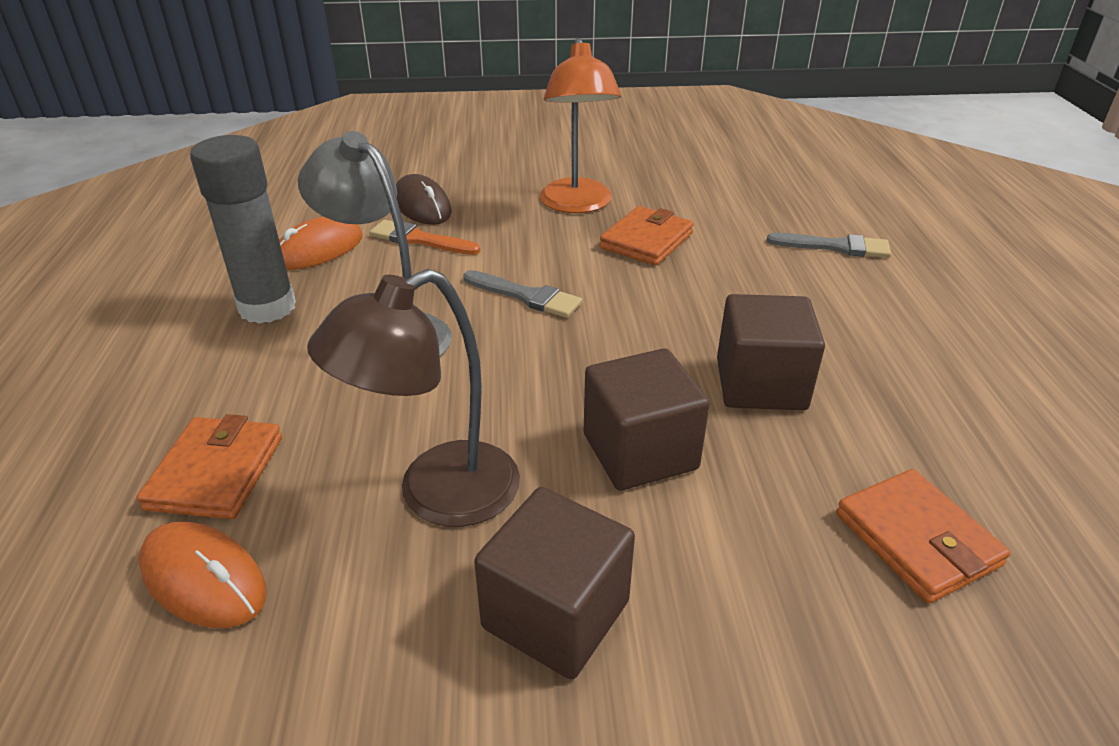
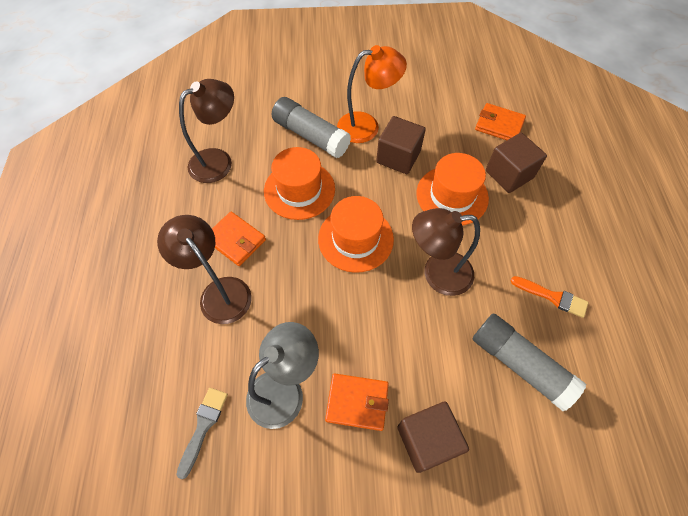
brown lamp: [307,269,520,527] = 1 -> [157,215,252,324] [179,79,234,183] [412,208,480,296] = 3
brown mouse: [396,174,452,225] = 1 -> none = 0
grey brush: [463,270,582,318] [767,233,891,258] = 2 -> [176,388,228,479] = 1
grey glue stick: [190,135,296,324] = 1 -> [272,97,351,158] [473,313,586,411] = 2
orange hat: none = 0 -> [264,147,335,220] [318,196,394,273] [416,153,489,226] = 3
orange mouse: [139,522,267,628] [279,216,363,270] = 2 -> none = 0

